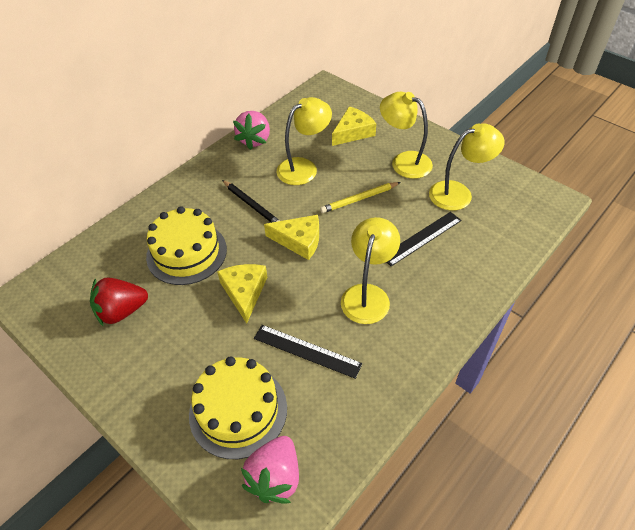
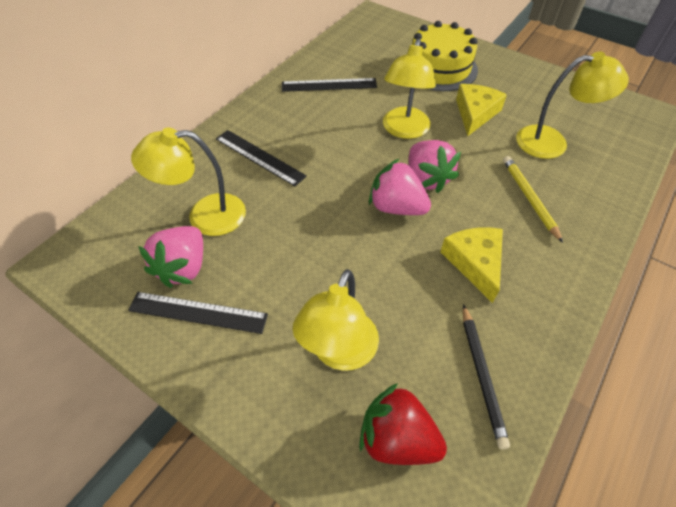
black ruler: [254,325,362,379] [387,212,461,266] = 2 -> [128,292,268,334] [216,130,307,187] [282,78,377,92] = 3
pink strawberry: [233,111,270,150] [241,436,299,503] = 2 -> [138,226,203,288] [369,158,431,215] [408,140,461,193] = 3
yellow cake: [146,206,227,285] [189,356,287,459] = 2 -> [412,21,478,91] = 1
yellow cheese: [217,264,267,323] [264,215,319,260] [332,106,376,146] = 3 -> [440,227,503,303] [456,84,507,136] = 2

